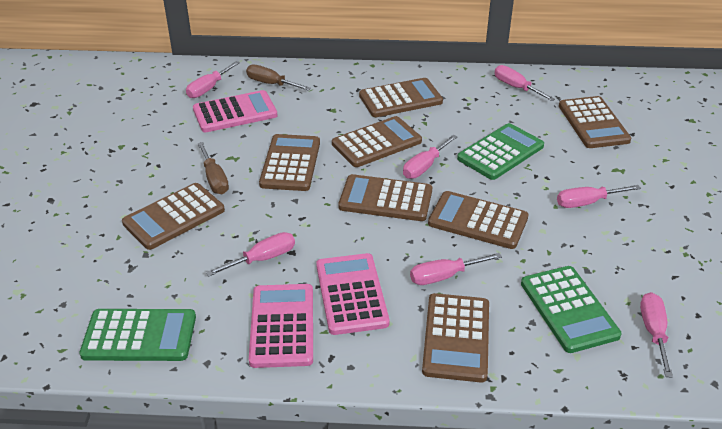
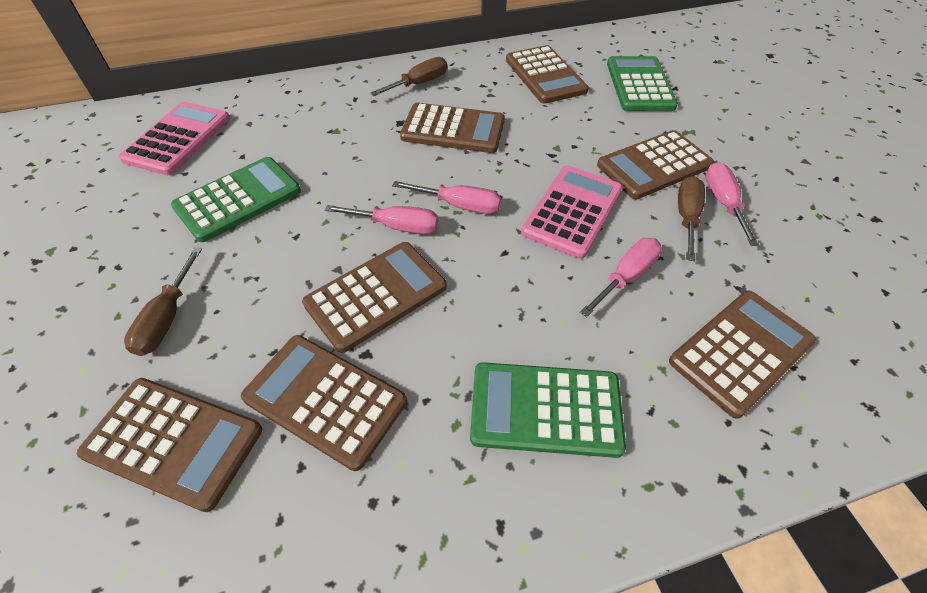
brown calculator: [122,183,225,250] [259,134,320,191] [332,116,422,167] [339,174,432,221] [359,78,443,117] [422,293,489,382] [428,191,529,249] [559,96,631,148] = 8 -> [77,378,262,512] [241,335,407,471] [302,242,447,353] [400,103,505,153] [506,45,589,104] [597,130,714,199] [669,290,816,419] = 7
brown screwdriver: [198,142,229,194] [246,65,311,91] = 2 -> [124,247,202,356] [370,57,447,96] [678,176,705,261] = 3
pink calculator: [193,90,278,132] [249,284,313,368] [316,253,389,335] = 3 -> [119,102,230,175] [521,166,623,259] = 2
pink screwdriver: [186,61,240,98] [206,232,295,277] [403,135,458,179] [410,253,502,285] [495,65,555,101] [557,185,641,208] [640,292,673,378] = 7 -> [325,205,438,234] [392,181,501,214] [580,238,662,317] [705,162,759,246] = 4

